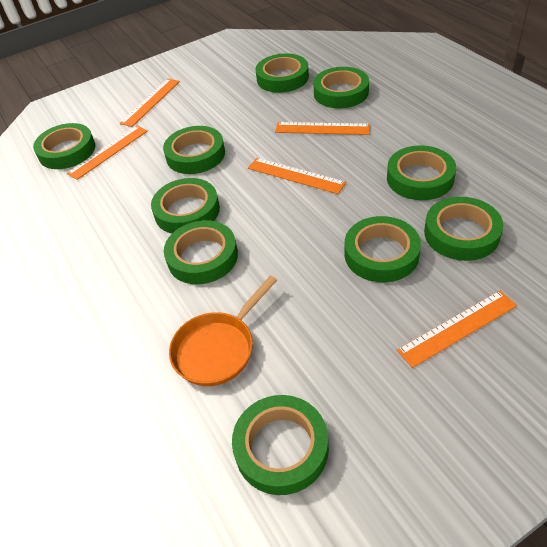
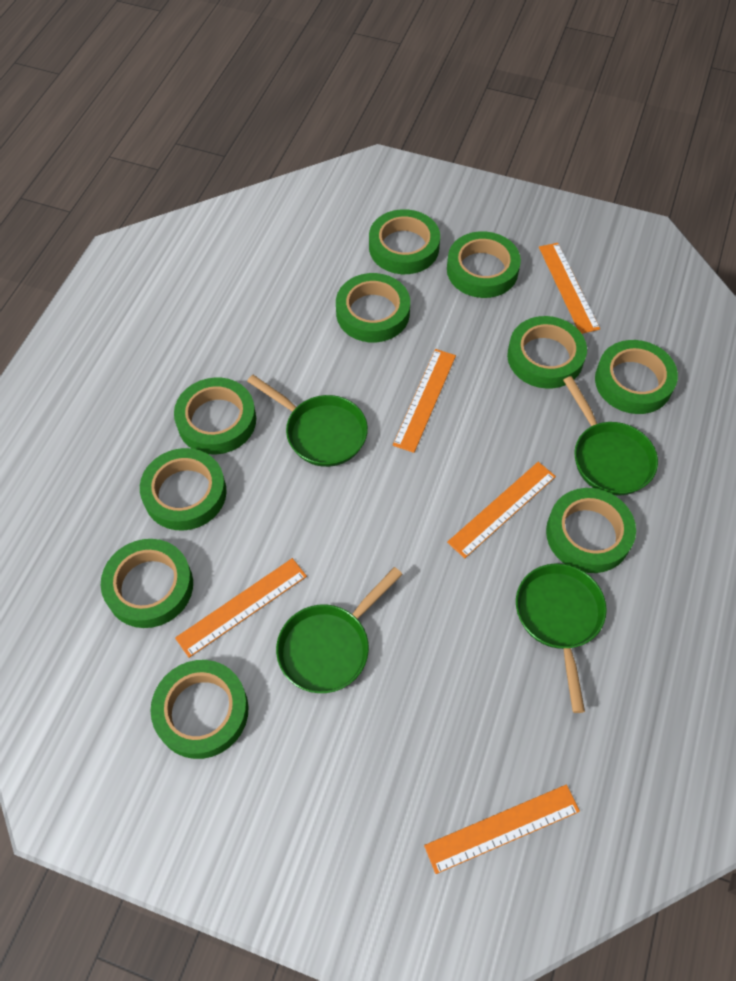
green pan: none = 0 -> [247,375,368,467] [276,567,402,693] [516,564,607,713] [563,376,658,495] = 4
orange pan: [169,276,277,386] = 1 -> none = 0

